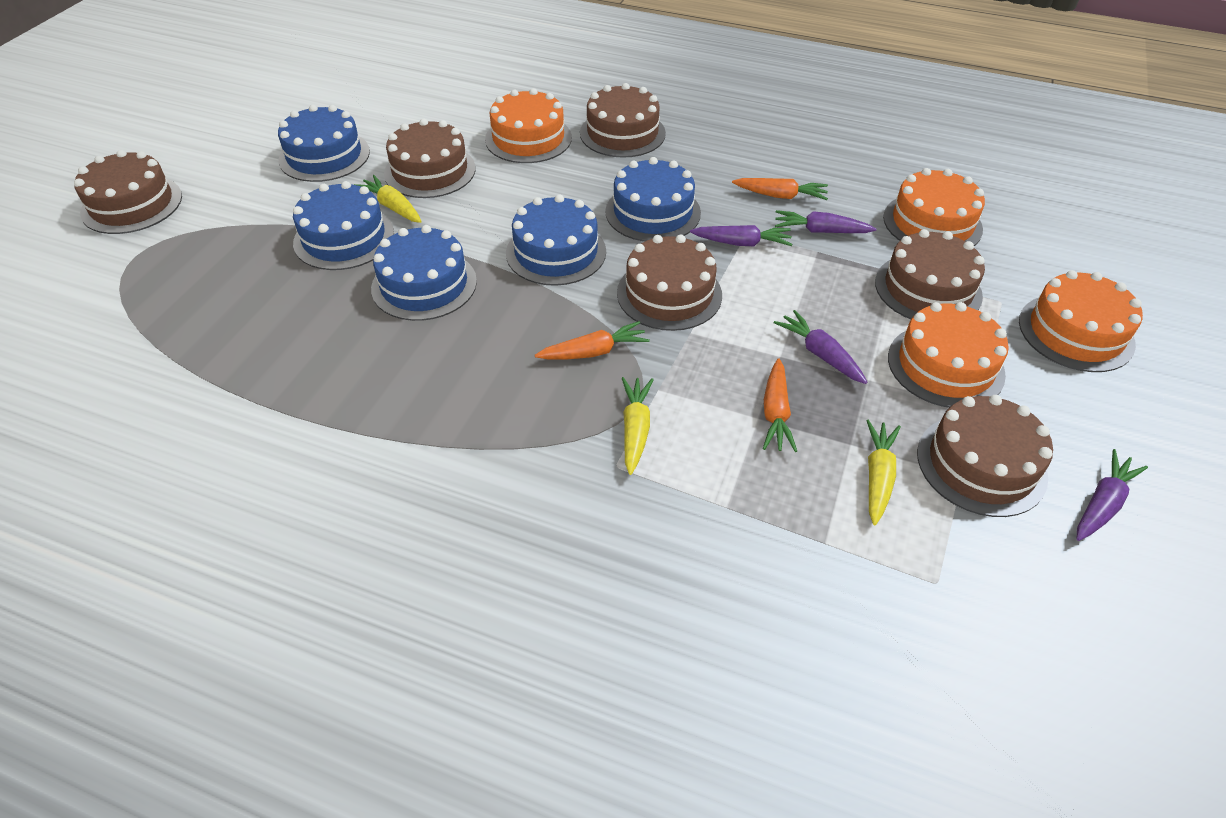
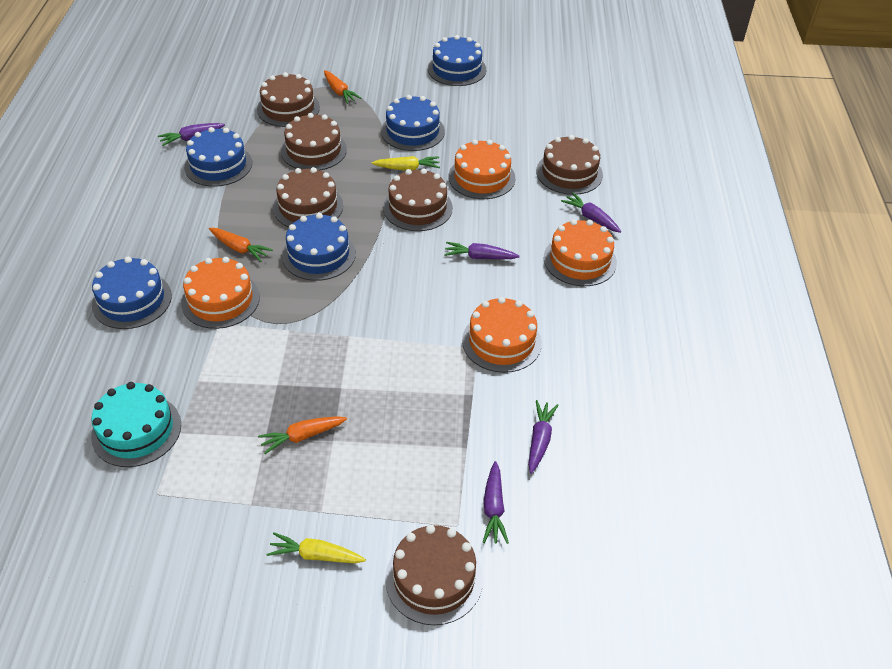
purple carrot: [690,225,792,246] [774,310,867,384] [775,210,877,233] [1077,449,1148,541] = 4 -> [158,123,225,146] [444,242,519,259] [483,461,509,544] [528,400,559,474] [561,193,621,233] = 5
turquoise cake: none = 0 -> [91,382,181,467] = 1
yellow carrot: [354,175,422,223] [622,377,654,475] [866,419,901,525] = 3 -> [267,532,366,564] [372,156,440,171] = 2

